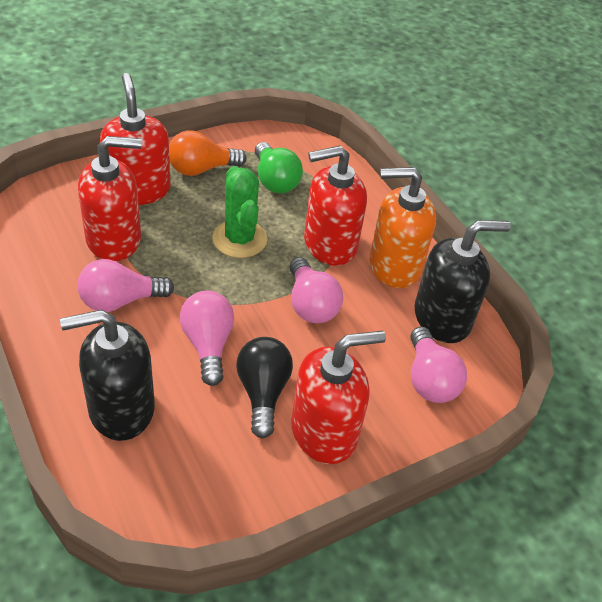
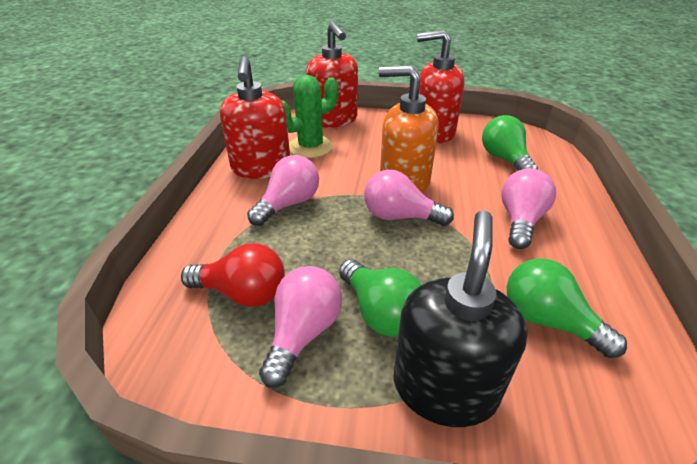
black light bulb: [236,337,293,439] = 1 -> none = 0
black soap dispenser: [60,310,155,441] [415,220,511,343] = 2 -> [393,211,528,427] = 1
green light bulb: [255,142,303,193] = 1 -> [339,259,422,337] [482,115,538,171] [507,258,627,358] = 3
orange light bulb: [169,130,247,176] = 1 -> none = 0
red light bulb: none = 0 -> [181,243,285,307] = 1
red soap dispenser: [78,136,142,261] [100,73,171,205] [291,331,386,464] [304,145,367,266] = 4 -> [220,56,290,179] [306,22,358,128] [417,30,464,143] = 3

